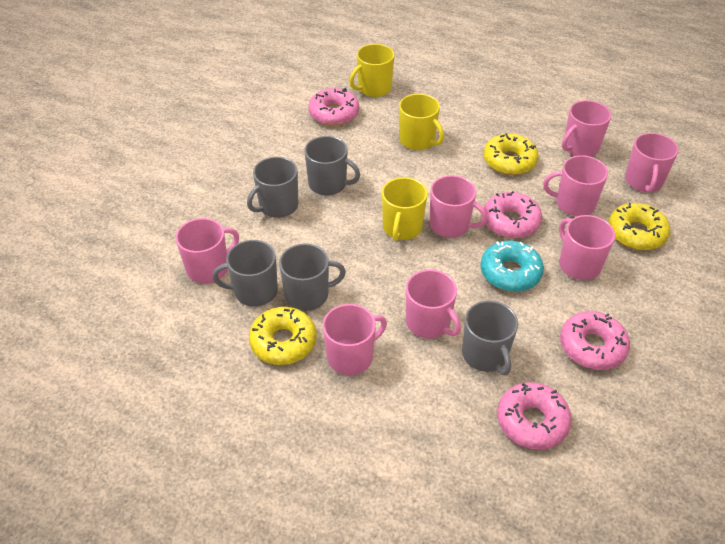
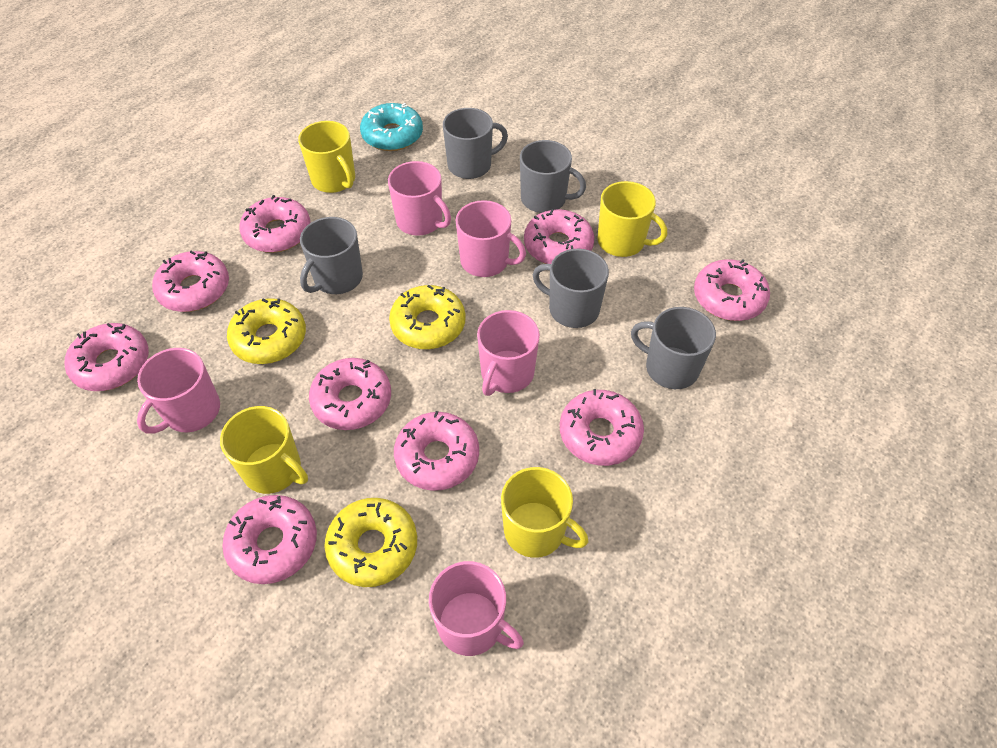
pink donut: [308,88,359,126] [484,191,542,238] [497,382,572,450] [560,311,630,370] = 4 -> [65,323,149,391] [152,251,229,312] [222,495,317,584] [239,195,310,253] [309,358,391,430] [394,411,479,491] [524,209,594,264] [560,389,644,466] [694,259,770,321] = 9
pink mug: [176,218,239,283] [323,304,387,375] [406,270,461,339] [430,175,487,238] [543,155,608,216] [559,215,615,280] [562,100,611,157] [625,133,679,193] = 8 -> [137,348,220,434] [388,161,451,236] [429,561,524,656] [456,200,526,277] [477,310,540,396] = 5
yellow mug: [349,44,395,97] [382,177,428,241] [399,94,444,150] = 3 -> [220,406,308,494] [298,121,355,193] [501,467,589,558] [597,181,667,257] = 4

